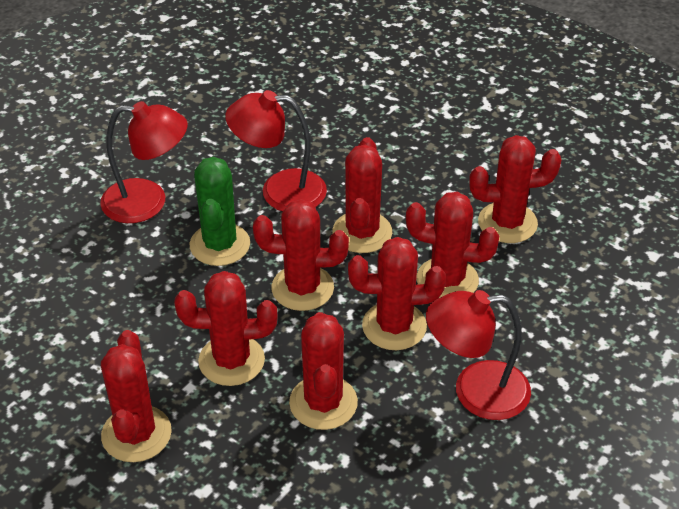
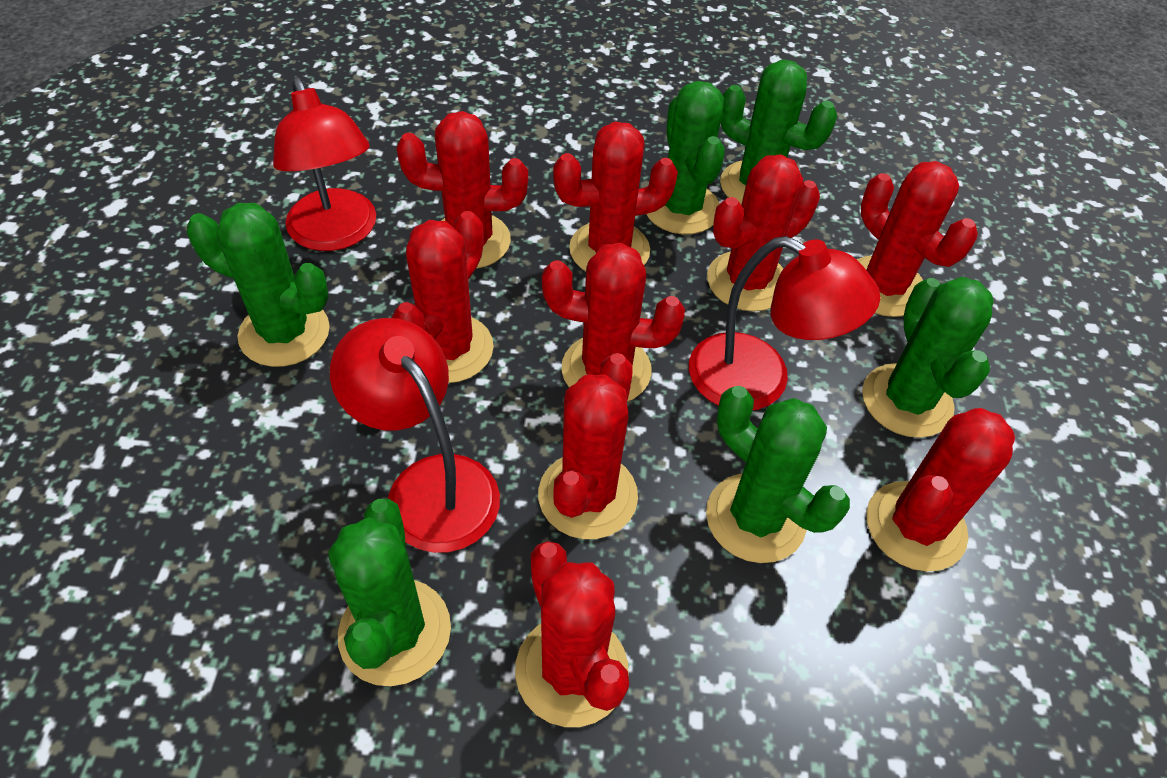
green cactus: [190,157,250,266] = 1 -> [187,203,330,367] [329,499,451,686] [647,81,725,234] [706,386,850,563] [720,60,837,205] [862,277,993,438] = 6
red cactus: [101,330,172,462] [174,271,277,386] [253,199,349,311] [289,312,358,430] [333,137,392,253] [348,237,446,350] [406,192,499,299] [469,135,562,243] = 8 -> [392,211,494,383] [396,111,528,269] [515,541,629,727] [538,353,638,539] [542,243,685,402] [553,122,678,271] [707,154,820,312] [857,161,978,317] [866,408,1015,572] = 9

